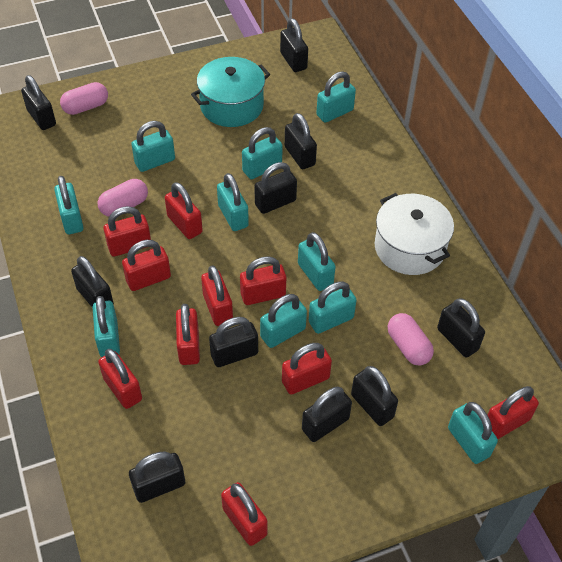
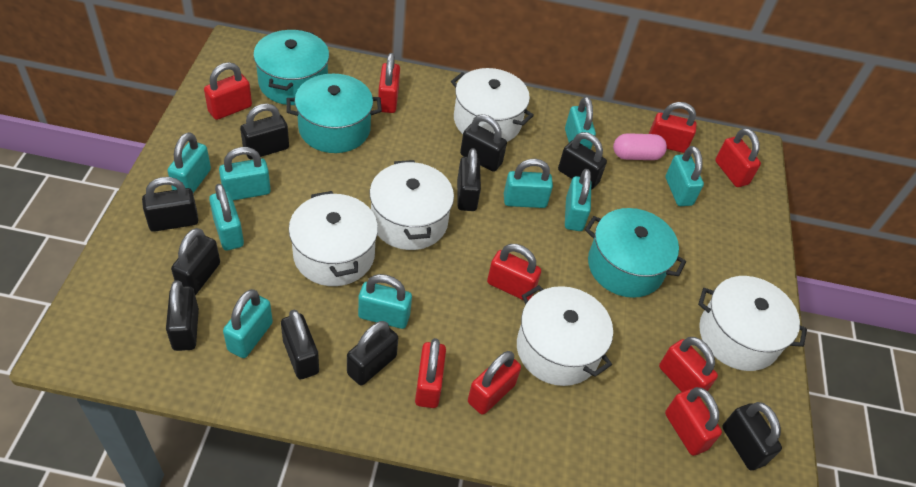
pink capsule: [60,82,108,115] [97,179,148,217] [388,313,434,366] = 3 -> [613,133,667,160] = 1
red padlock: [98,349,142,409] [103,206,151,257] [122,240,171,291] [165,182,203,239] [176,304,200,365] [201,265,233,326] [221,482,268,546] [240,256,286,305] [282,343,332,395] [488,386,539,439] = 10 -> [204,62,252,120] [378,53,400,113] [415,338,446,408] [468,351,521,415] [487,244,541,301] [649,102,697,153] [659,337,718,398] [665,387,722,456] [715,128,761,187] = 9
turquoise padlock: [54,176,84,234] [93,296,120,357] [131,121,175,172] [217,173,249,231] [242,127,283,179] [260,294,307,348] [298,232,336,291] [309,281,357,334] [316,71,356,123] [448,402,498,464] = 10 -> [167,132,211,193] [209,184,244,251] [219,147,271,201] [223,289,273,358] [358,274,412,329] [504,159,553,208] [565,96,596,150] [565,169,591,231] [665,146,704,206] = 9
turquoise pot: [191,57,270,127] = 1 -> [253,30,329,105] [286,74,382,153] [585,208,686,298] = 3
white pot: [375,193,454,275] = 1 -> [289,191,378,286] [370,160,454,250] [451,68,534,142] [517,285,613,386] [698,276,807,371] = 5

